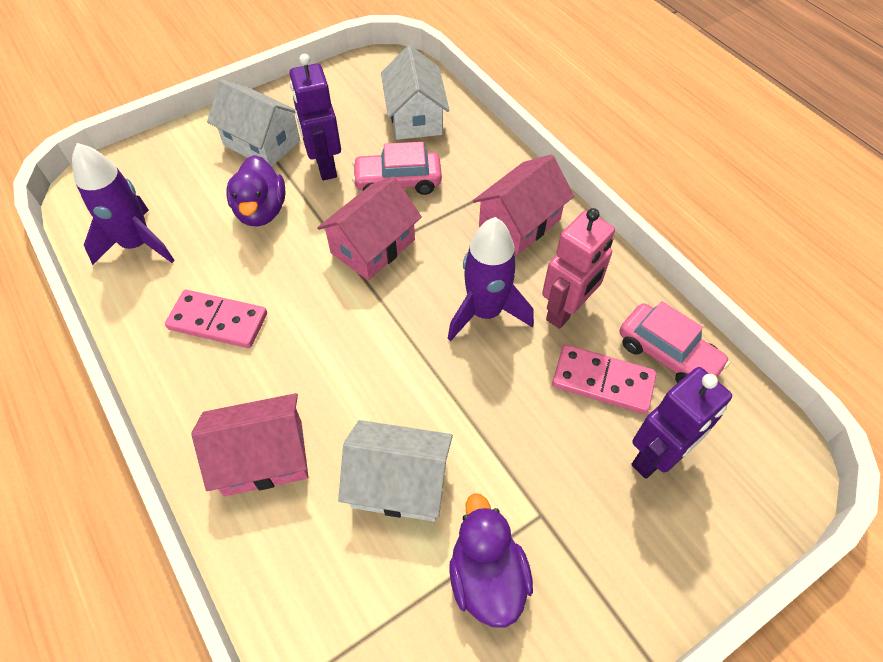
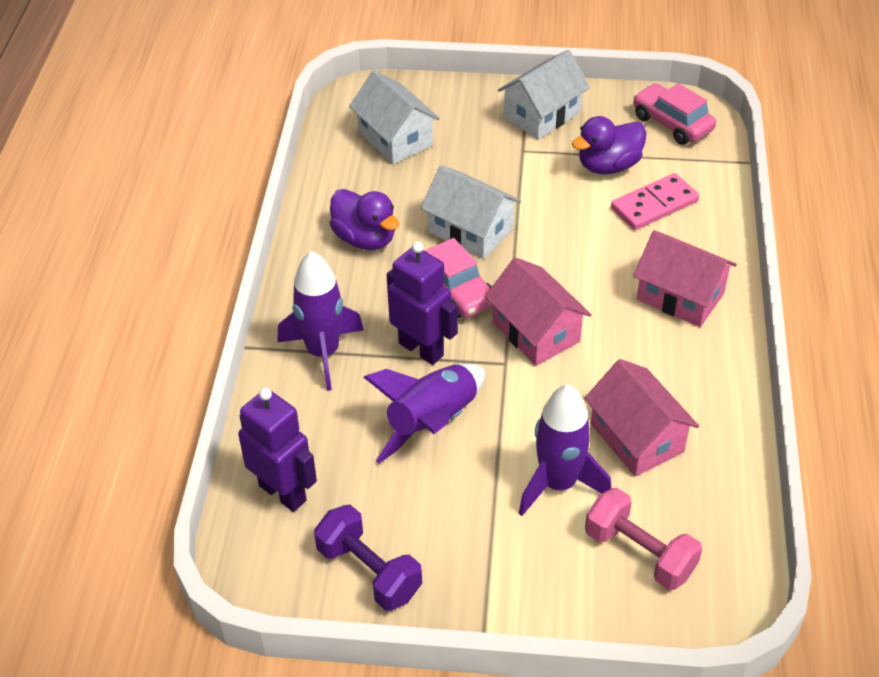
pink domino: [165,290,267,348] [552,344,657,414] = 2 -> [611,173,699,230] = 1
pink dumbbell: none = 0 -> [585,488,702,590] = 1
pink robot: [542,208,615,329] = 1 -> none = 0
purple dumbbell: none = 0 -> [314,505,422,611] = 1
purple rocket: [72,143,175,265] [447,217,534,341] = 2 -> [277,251,364,391] [363,364,485,463] [519,384,612,516] = 3

